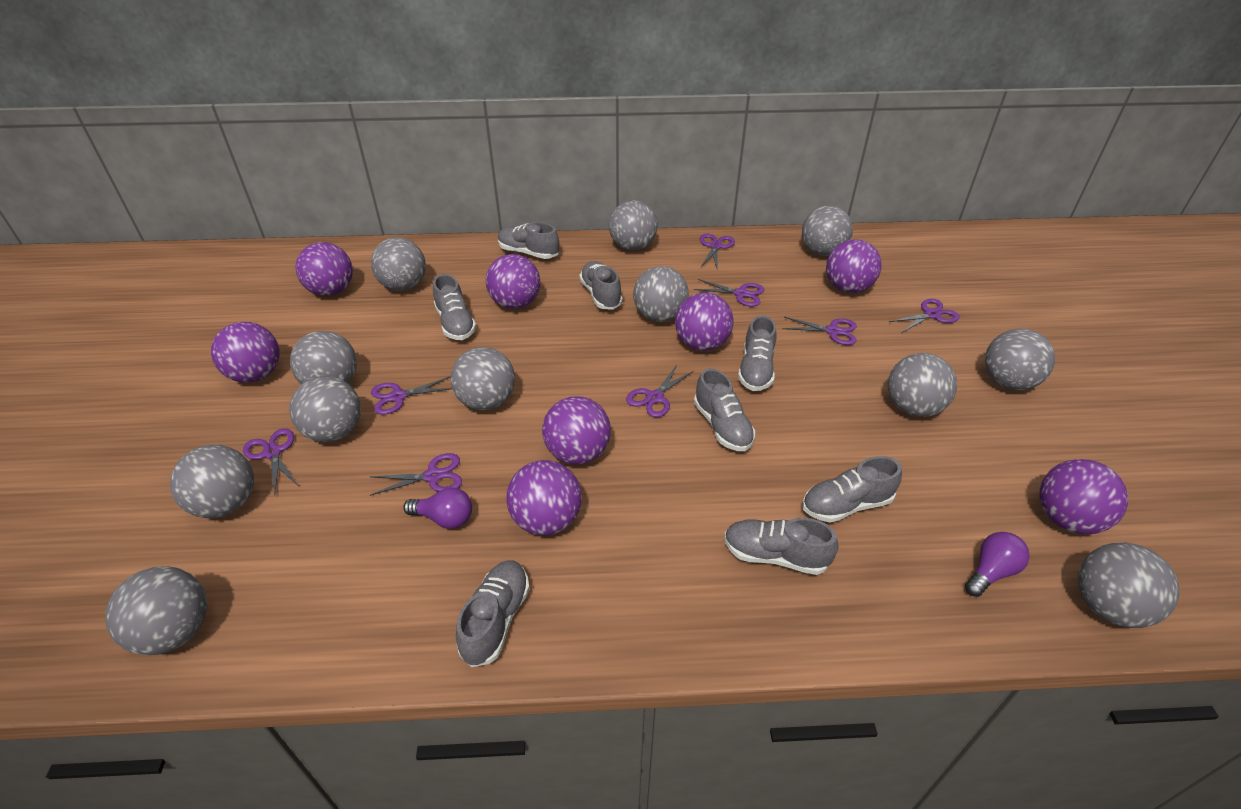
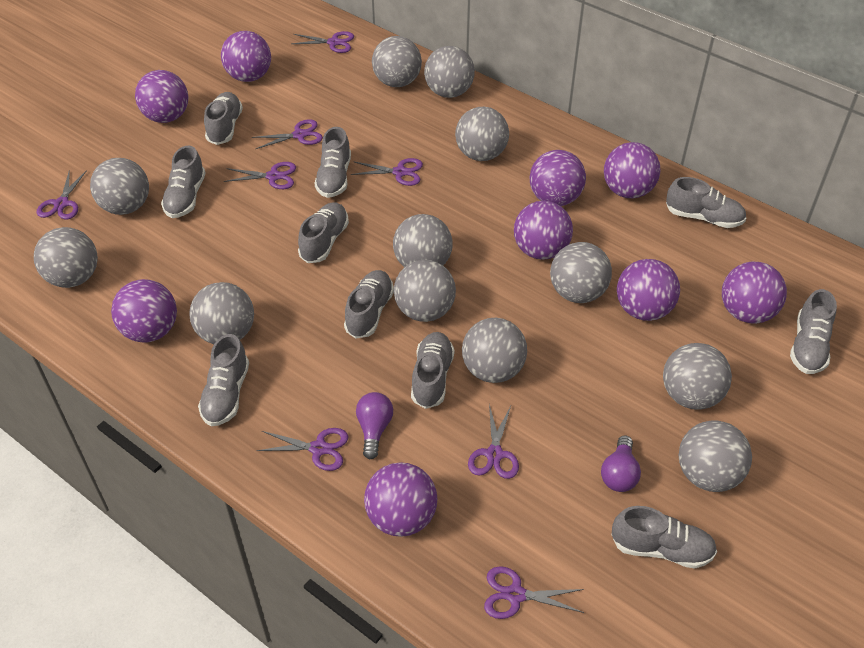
grey shoe: [433,274,476,340] [456,560,530,667] [498,222,559,259] [579,261,623,310] [694,368,755,451] [724,518,839,575] [738,315,777,391] [802,456,902,523] = 8 -> [161,146,206,218] [198,334,249,427] [204,92,243,145] [298,202,349,263] [314,127,351,198] [344,270,394,339] [411,332,455,409] [611,506,717,569] [666,177,746,228] [790,289,837,374] = 10
purple ball: [211,322,280,383] [295,242,353,296] [486,254,540,309] [506,460,582,535] [542,396,611,465] [675,293,734,351] [826,239,881,293] [1040,459,1128,534] = 8 -> [111,279,177,342] [135,70,188,123] [221,31,271,82] [364,462,438,537] [514,201,573,260] [530,150,586,206] [604,142,660,198] [617,259,680,321] [722,262,787,324] = 9

